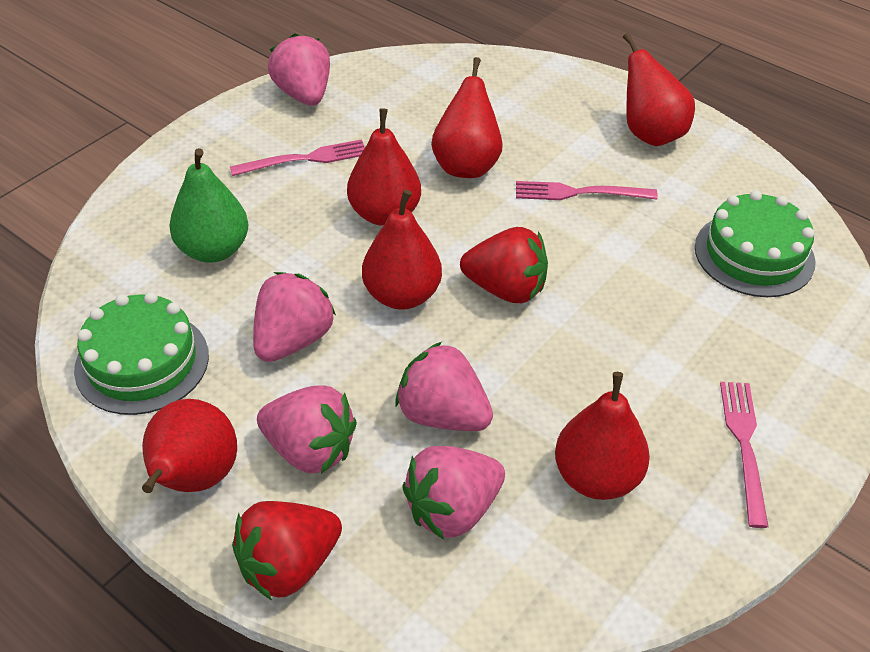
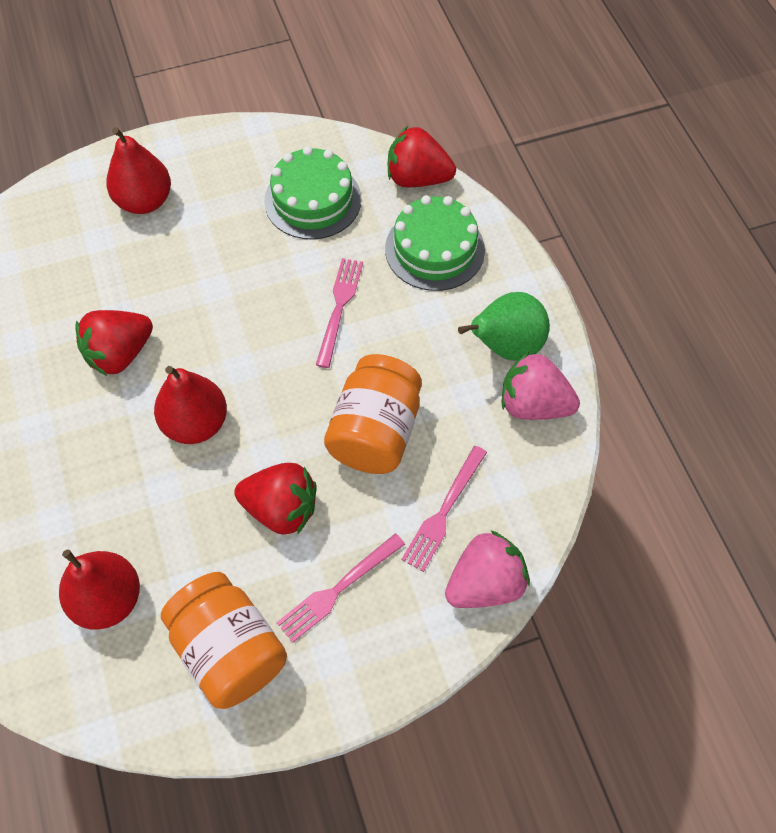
orange jar: none = 0 -> [161,572,287,709] [324,354,422,474] = 2
pink strawberry: [253,272,336,362] [257,385,357,474] [268,33,330,106] [395,342,493,431] [402,446,505,540] = 5 -> [445,530,530,608] [502,352,580,420] = 2
red pear: [142,399,237,493] [347,108,421,226] [362,190,442,310] [431,57,503,178] [555,372,650,500] [623,33,695,146] = 6 -> [59,549,140,630] [106,127,171,214] [154,366,227,444] = 3
red strawberry: [232,501,342,600] [460,227,548,303] = 2 -> [76,310,153,376] [234,463,317,535] [388,126,456,187] = 3

